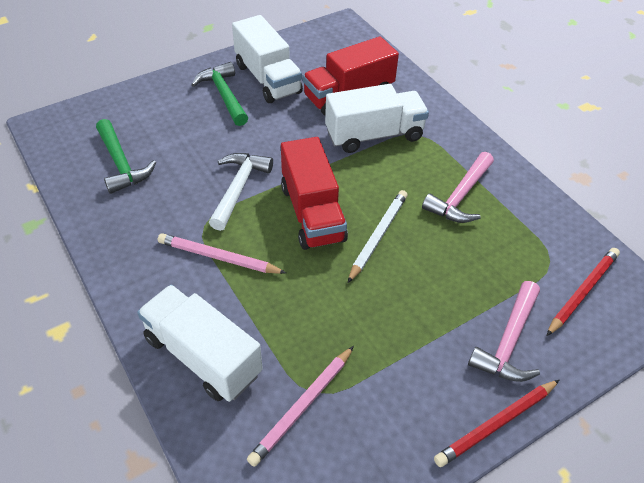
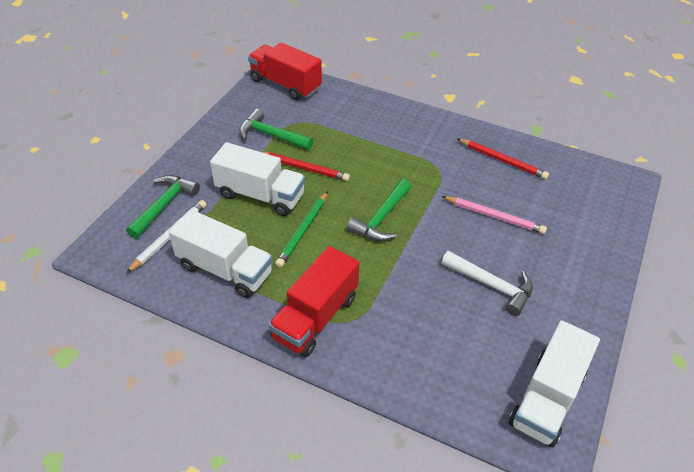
green hammer: [96,119,156,194] [191,62,248,126] = 2 -> [126,175,200,239] [239,109,313,150] [347,179,411,241] = 3
green pencil: none = 0 -> [275,191,328,268] = 1
pink hammer: [422,152,494,223] [468,281,540,382] = 2 -> none = 0
pink pencil: [158,233,286,274] [247,346,354,467] = 2 -> [441,196,547,234] = 1

